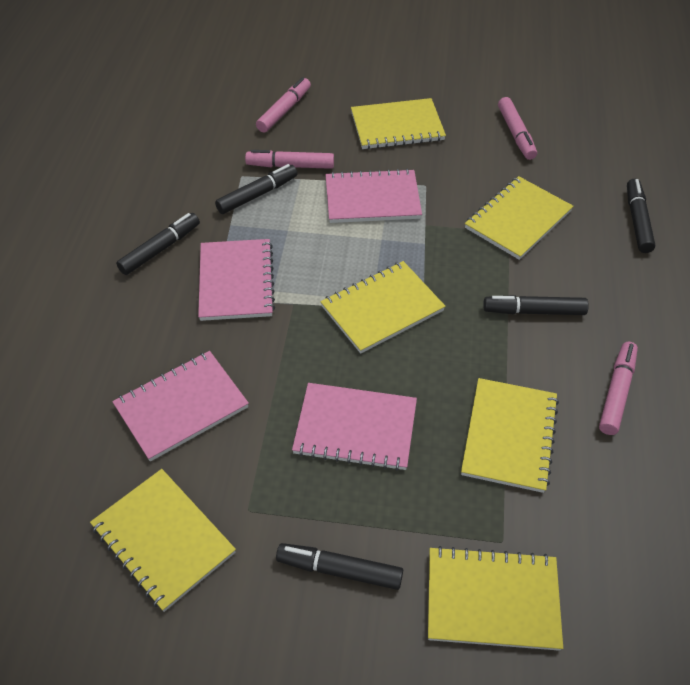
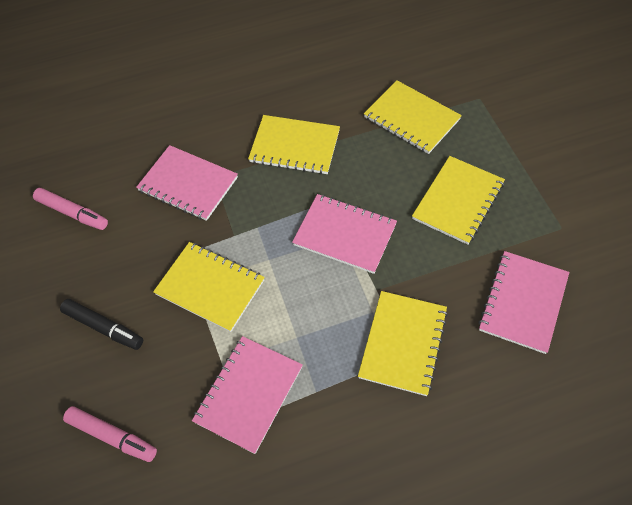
black marker: [116,213,200,275] [215,164,297,214] [276,543,403,590] [483,295,589,315] [627,179,655,253] = 5 -> [60,299,143,350] = 1
pink marker: [245,150,334,169] [256,77,311,132] [498,97,537,160] [599,342,638,435] = 4 -> [33,188,108,230] [63,406,157,462] = 2
yellow notebook: [90,469,236,612] [320,261,445,354] [351,98,446,149] [428,546,563,651] [461,378,559,493] [465,176,573,260] = 6 -> [153,242,265,332] [248,115,340,175] [358,291,448,396] [364,80,462,154] [412,156,505,245] = 5

